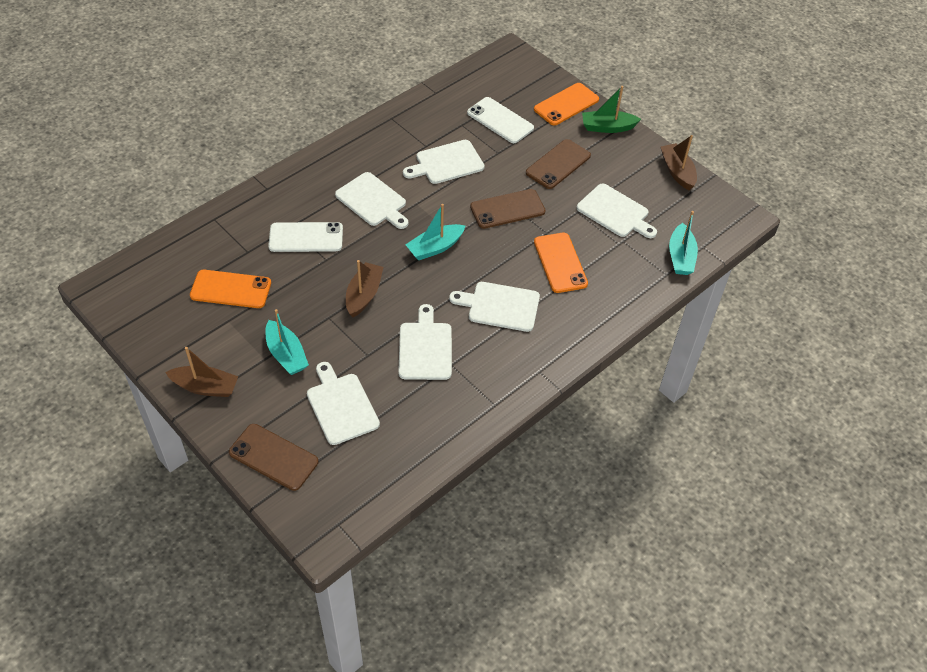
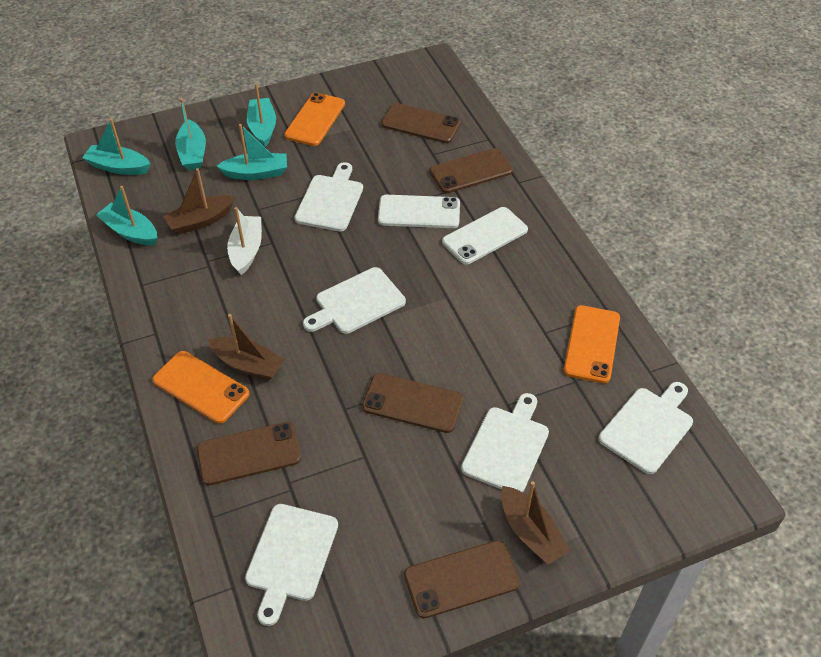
brown phone: [229,424,319,491] [470,189,546,229] [526,139,591,189] = 3 -> [197,422,301,485] [362,373,463,433] [381,103,461,143] [404,540,520,619] [430,148,513,193] = 5
green boat: [582,86,641,133] = 1 -> none = 0
turquoise boat: [265,309,309,375] [405,204,465,260] [669,211,698,275] = 3 -> [82,119,150,175] [96,186,157,246] [175,98,206,170] [217,124,287,180] [247,83,276,147] = 5
white boat: none = 0 -> [227,207,262,275] = 1
white cutting board: [307,362,380,445] [335,172,408,229] [398,304,452,380] [403,140,485,184] [449,282,540,332] [577,183,657,238] = 6 -> [245,504,338,626] [294,162,363,231] [303,267,406,334] [461,393,549,492] [599,382,693,474] = 5

